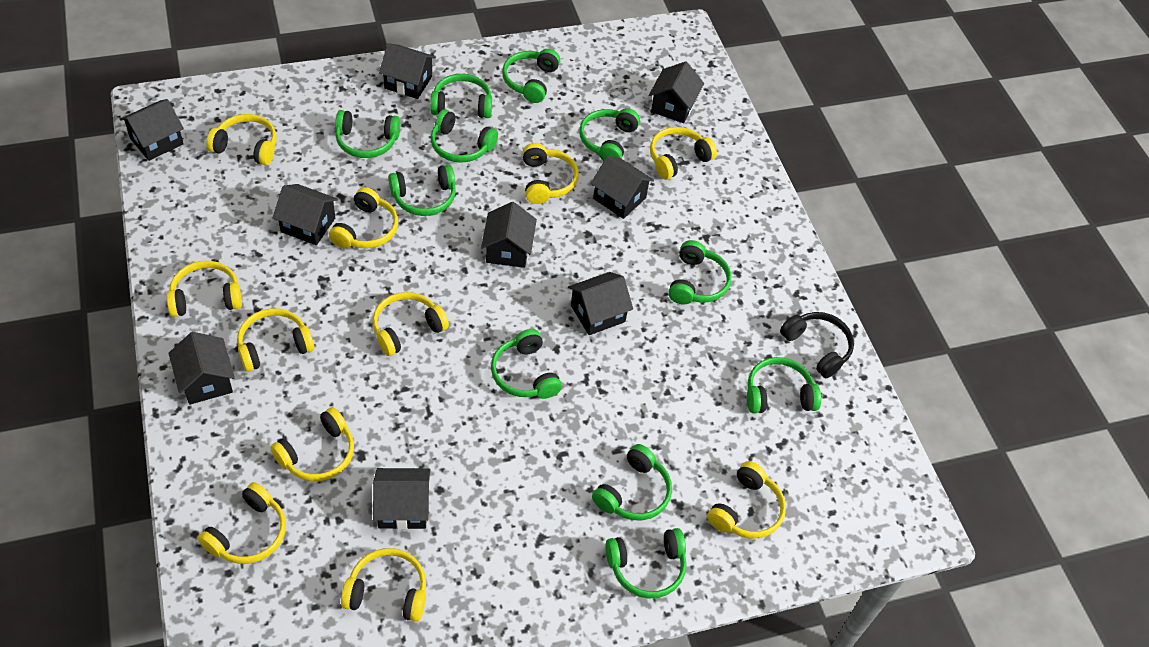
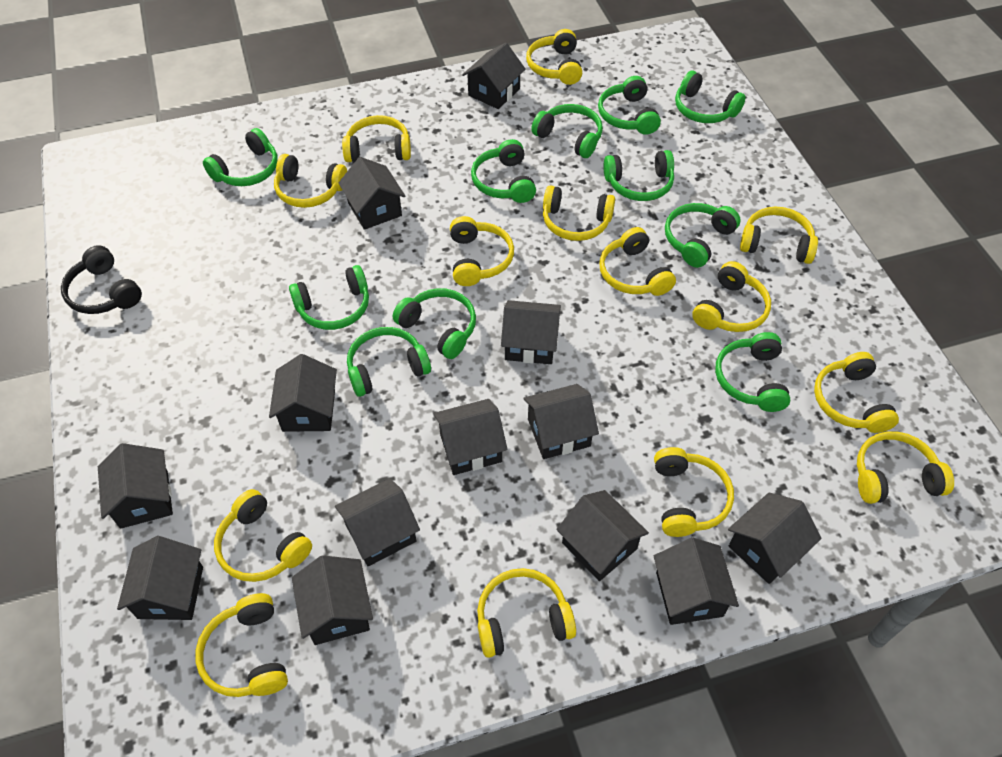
black house: [120,99,184,161] [168,332,235,405] [273,184,338,245] [373,468,430,530] [379,43,436,99] [481,202,537,268] [568,272,633,335] [590,156,654,219] [649,61,704,123] = 9 -> [98,443,173,529] [117,536,203,620] [269,354,337,432] [292,555,373,645] [335,478,420,566] [338,157,405,230] [434,399,508,475] [462,43,526,109] [501,300,561,364] [523,384,599,459] [556,490,649,581] [654,538,739,625] [728,492,822,584] = 13
yellow headphones: [167,261,242,317] [198,482,286,564] [206,114,276,166] [237,308,314,372] [270,407,354,481] [329,187,398,249] [341,548,426,622] [372,292,449,356] [522,143,579,204] [650,127,717,180] [707,461,786,538] = 11 -> [195,593,288,697] [214,489,312,582] [274,154,347,208] [342,115,411,162] [450,216,514,286] [477,568,576,658] [526,29,582,85] [543,185,615,241] [599,227,676,296] [654,447,734,537] [692,261,771,332] [740,206,818,264] [814,352,899,433] [857,432,954,504] = 14

